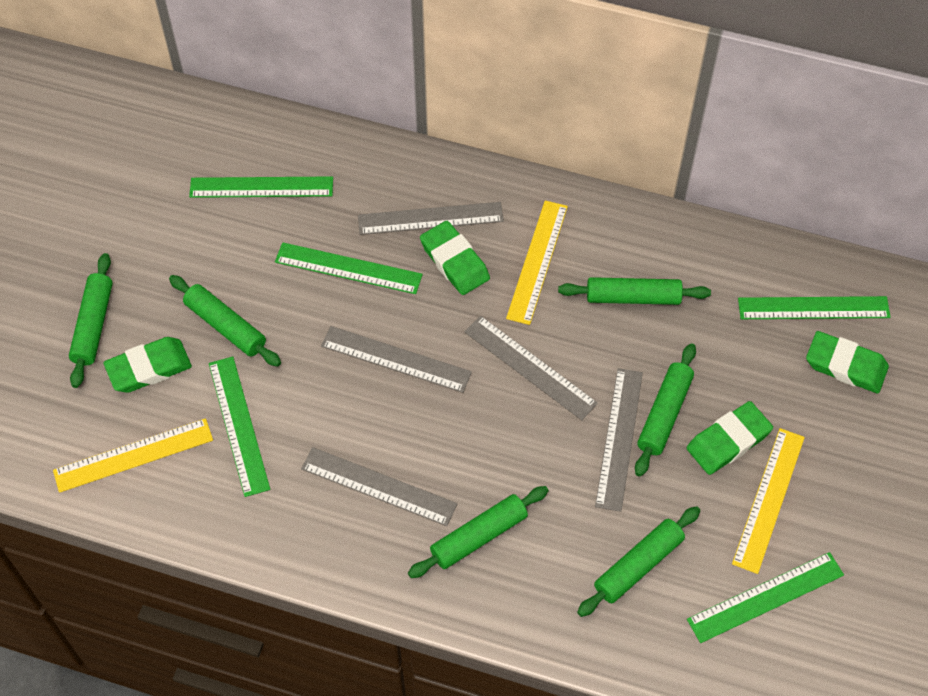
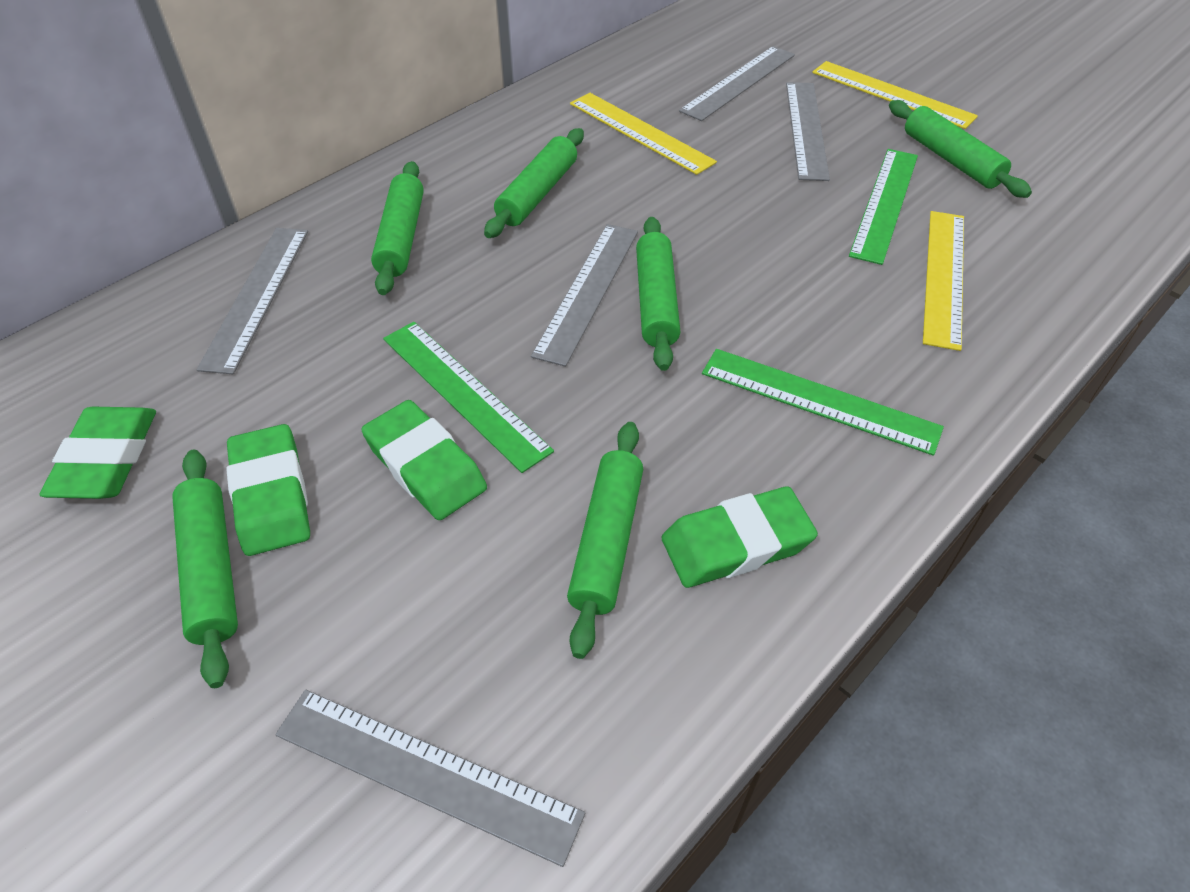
green ruler: [189,176,333,198] [209,357,270,497] [275,242,423,294] [687,552,844,643] [738,296,890,319] = 5 -> [383,322,554,473] [702,349,944,456] [849,149,918,265] = 3

